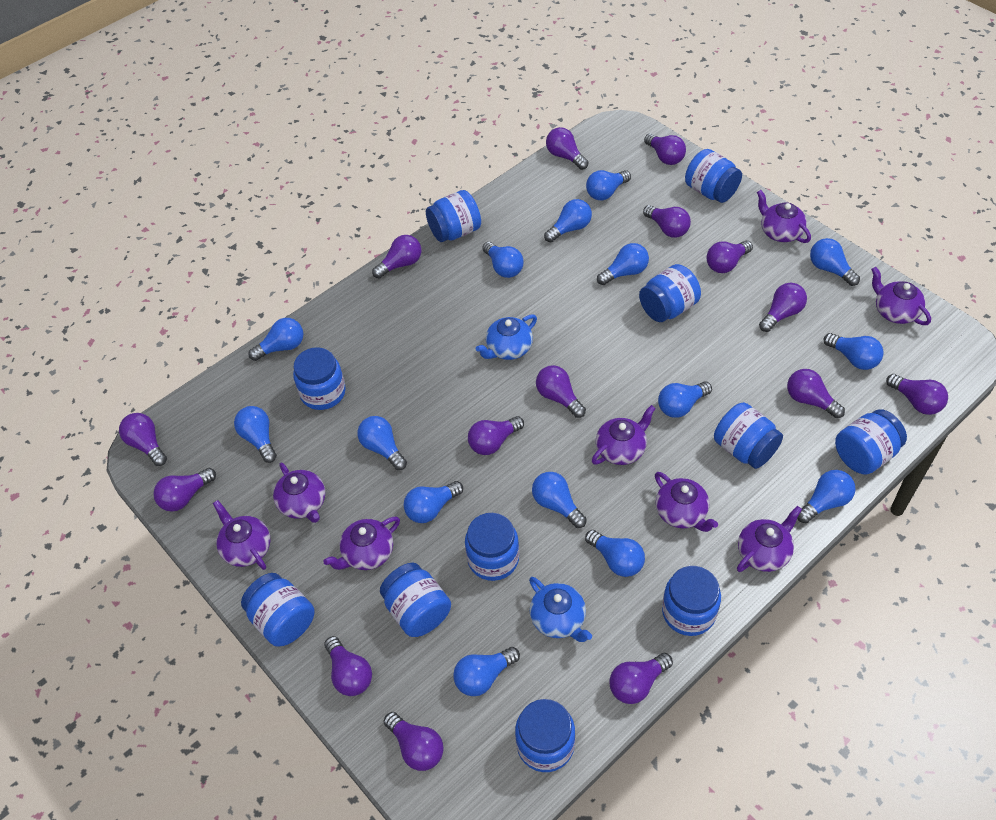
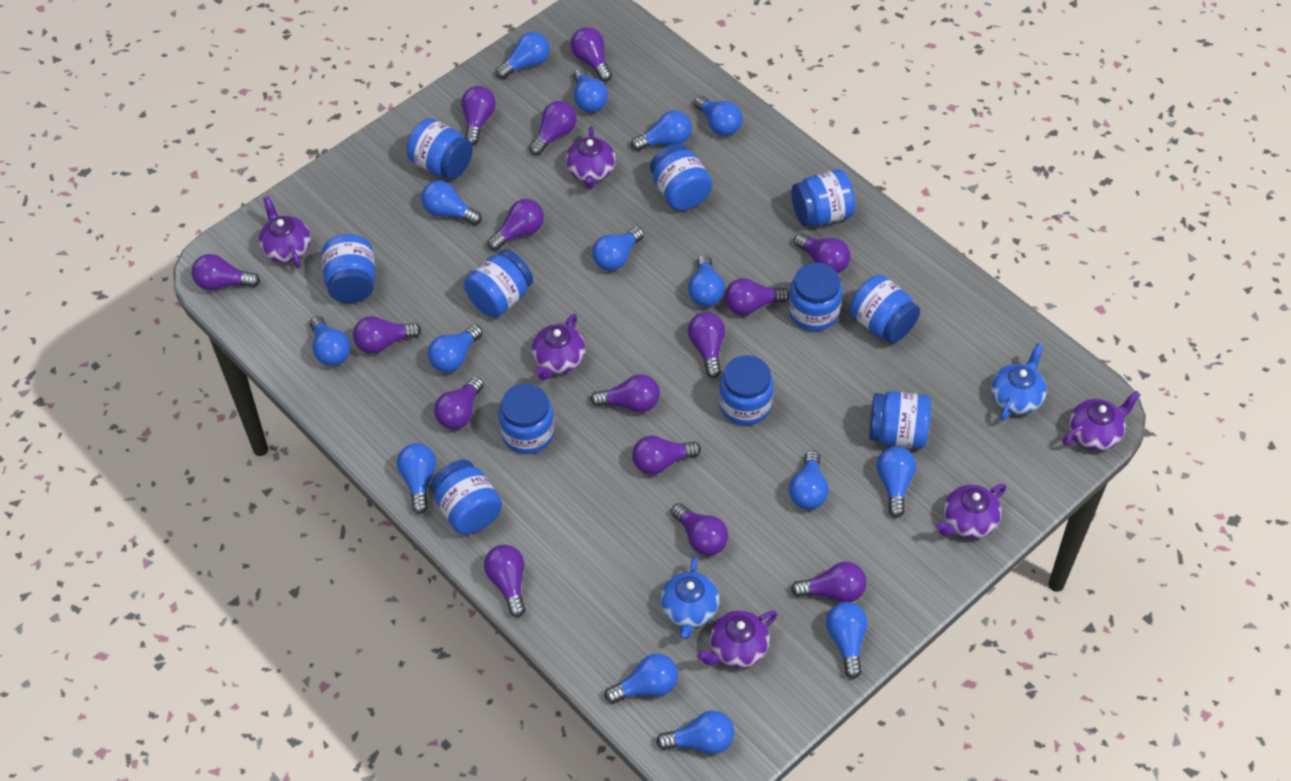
purple teapot: [213,500,270,570] [273,463,325,523] [323,517,400,570] [592,405,656,465] [655,472,718,532] [737,506,802,572] [757,190,811,243] [871,267,931,325] = 8 -> [259,196,311,268] [532,314,585,380] [566,126,616,189] [697,610,777,668] [936,484,1006,539] [1063,391,1141,451] = 6

